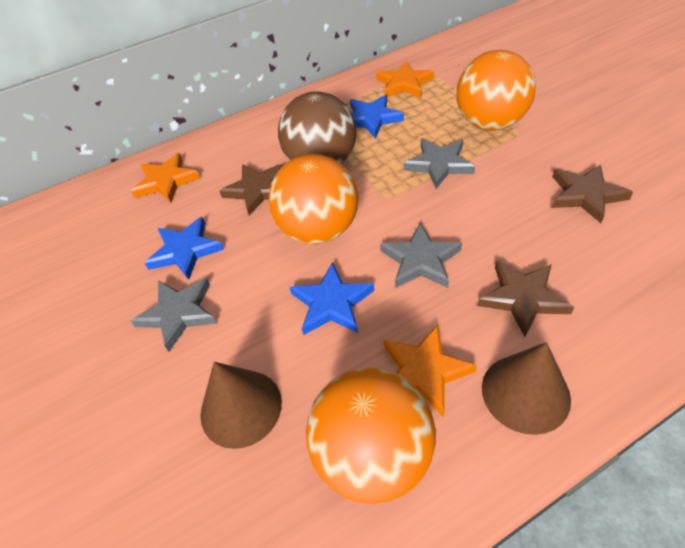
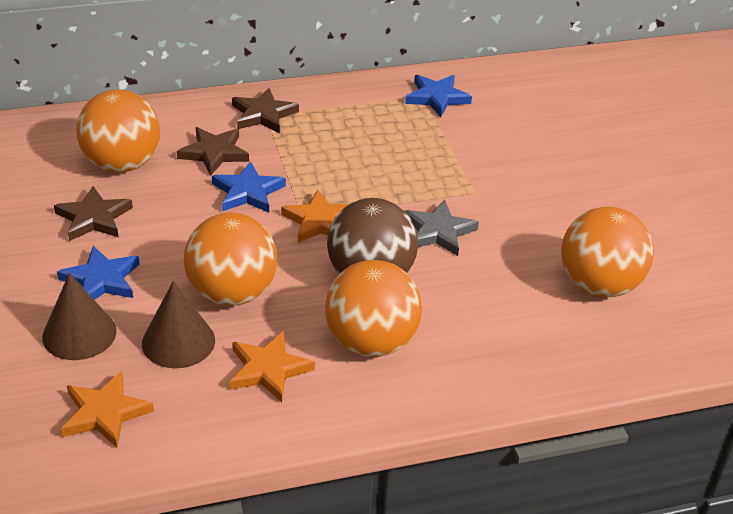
grey star: [131,278,217,352] [380,223,462,288] [403,138,475,189] = 3 -> [405,200,479,256] = 1
orange ball: [269,154,358,244] [306,368,436,504] [457,50,536,131] = 3 -> [76,90,160,172] [184,212,277,306] [325,260,422,357] [561,207,654,297] = 4

